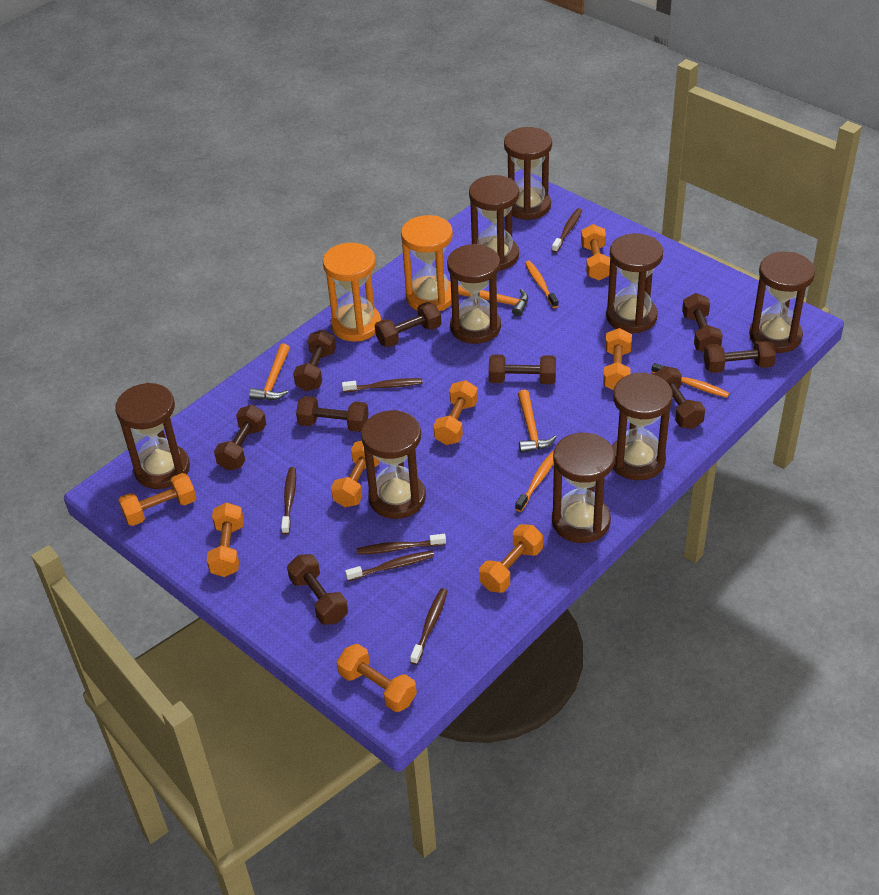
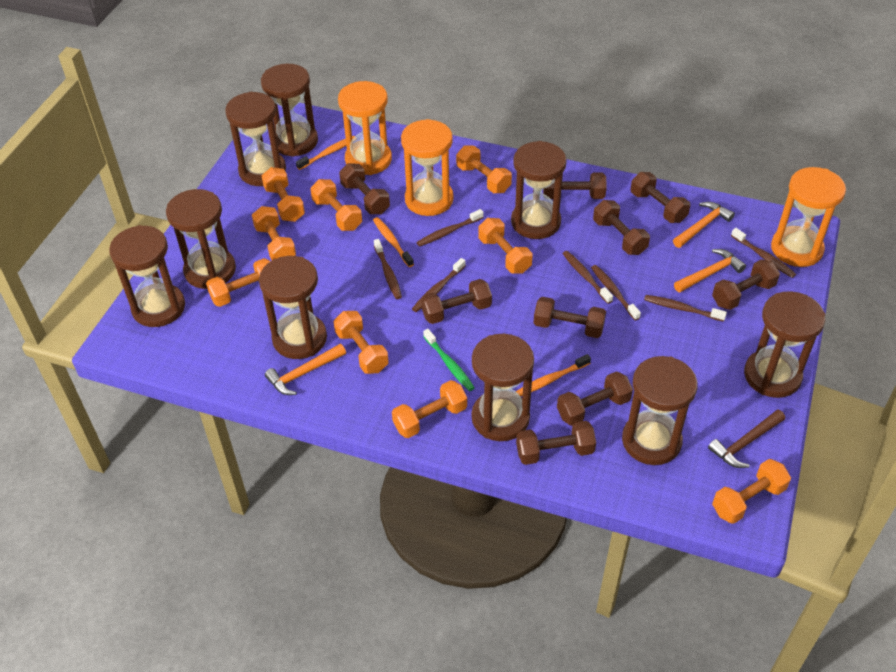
brown hammer: none = 0 -> [708,409,785,468] = 1
brown toothbrush: [281,467,296,534] [342,378,423,392] [345,551,434,581] [356,534,446,555] [410,588,447,665] [552,208,582,253] = 6 -> [374,239,402,299] [412,258,466,312] [416,209,484,247] [562,251,613,304] [591,265,641,321] [644,295,727,322] [731,228,796,278] = 7
green toothbrush: none = 0 -> [423,329,475,391] = 1
orange dumbbell: [118,473,196,526] [207,502,244,577] [331,440,380,507] [337,644,417,712] [433,380,478,445] [479,524,543,593] [581,224,610,281] [603,328,632,390] = 8 -> [206,258,271,307] [252,206,296,260] [262,167,305,222] [310,179,362,231] [334,311,389,374] [392,380,467,438] [456,146,512,193] [478,218,532,274] [712,459,791,524] = 9
orange hourglass: [323,243,381,342] [401,215,453,311] = 2 -> [338,81,392,175] [401,119,454,216] [771,167,846,267] = 3

